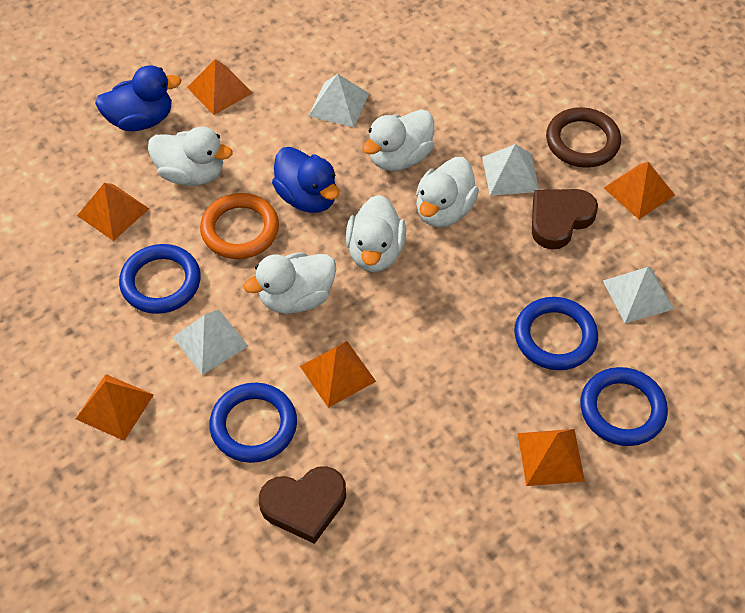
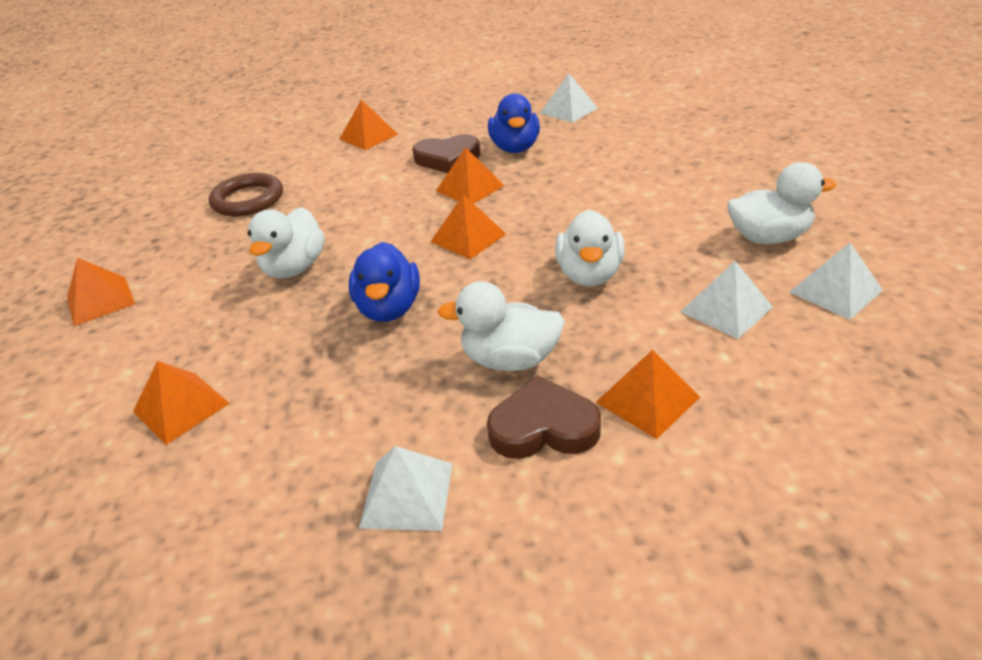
blue ring: [119,244,201,314] [209,383,297,463] [514,297,598,370] [580,367,668,446] = 4 -> none = 0
orange ring: [200,193,279,259] = 1 -> none = 0
white duck: [148,127,233,186] [244,253,336,314] [346,195,406,272] [362,109,434,171] [416,157,479,227] = 5 -> [248,207,325,279] [437,281,565,371] [555,209,625,286] [727,162,836,244] = 4

